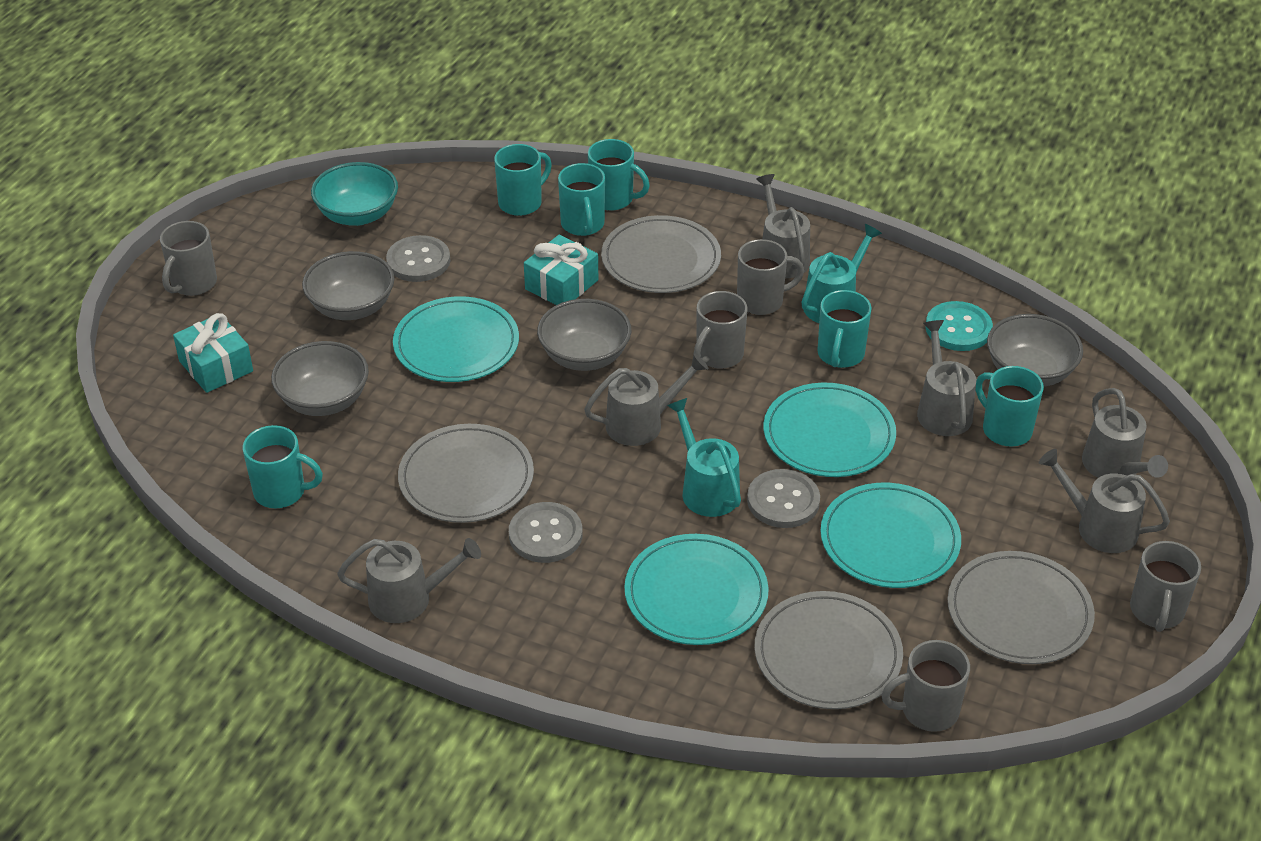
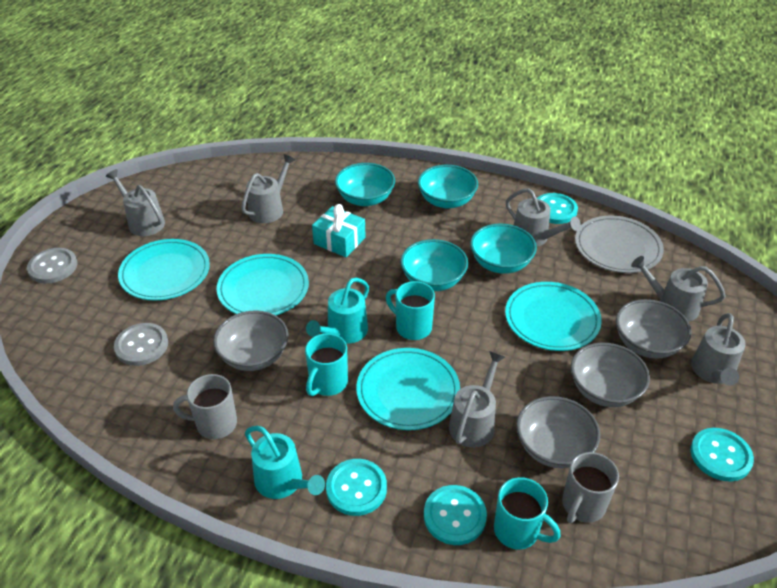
grey button: [386,235,450,282] [509,502,583,563] [747,469,820,528] = 3 -> [27,248,77,284] [114,323,168,366] = 2
grey mug: [160,221,217,296] [694,291,748,369] [737,239,804,315] [881,640,970,732] [1130,541,1201,632] = 5 -> [173,374,237,439] [562,452,619,523] = 2
grey plate: [398,424,534,523] [601,215,721,293] [754,591,903,709] [948,551,1095,664] = 4 -> [575,216,664,273] = 1
turquoise bowl: [311,162,398,226] = 1 -> [335,163,395,206] [401,239,468,291] [418,165,478,208] [470,223,537,274] = 4
turquoise button: [926,301,993,351] = 1 -> [326,459,387,516] [424,485,487,545] [537,193,578,224] [690,428,754,481] = 4
turquoise gift: [173,313,253,393] [524,235,598,305] = 2 -> [312,204,366,257] = 1
turquoise mug: [243,425,323,508] [494,144,552,216] [558,163,605,236] [588,139,650,211] [817,290,872,368] [976,366,1044,447] = 6 -> [305,333,348,396] [386,281,435,340] [494,477,561,550] = 3

